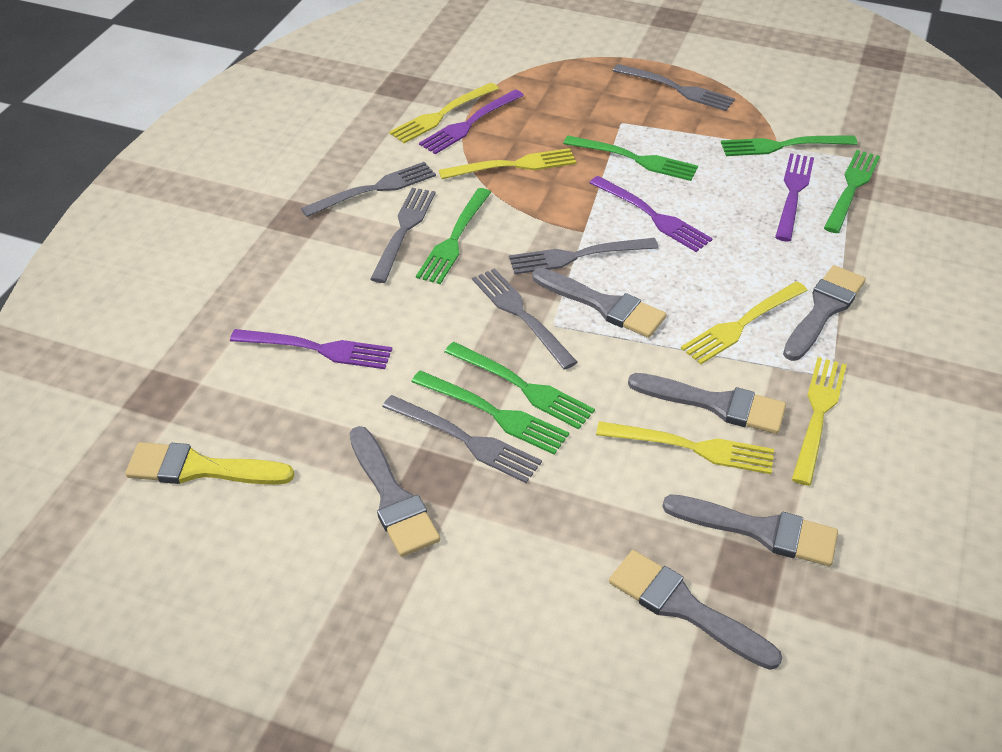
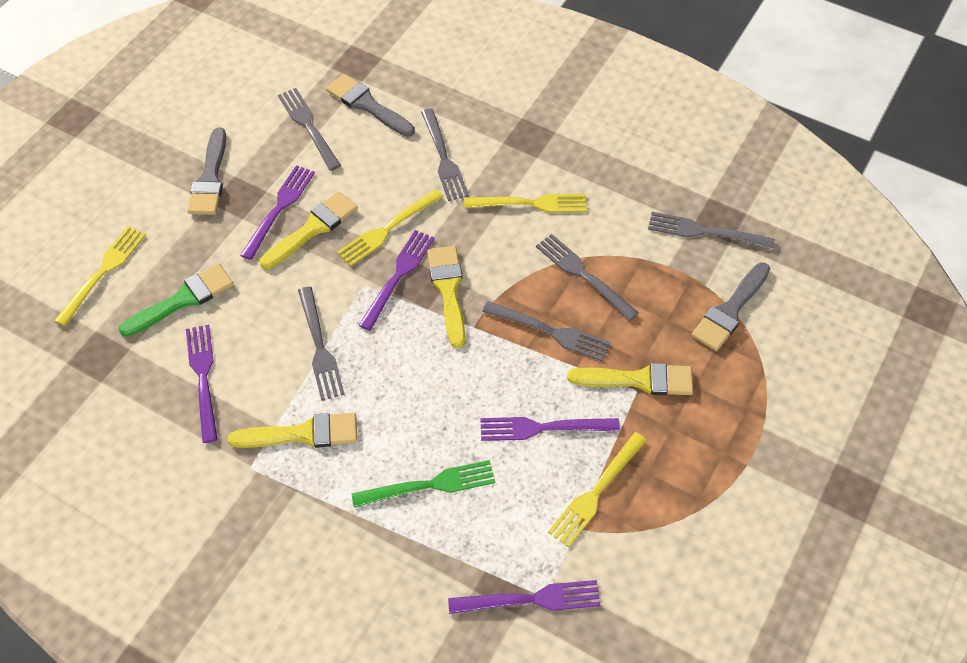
green brush: none = 0 -> [118,264,234,337] = 1
green fork: [411,371,569,455] [416,188,491,284] [445,342,595,429] [563,135,698,181] [721,135,858,156] [824,150,880,233] = 6 -> [351,460,495,508] = 1
grey brush: [349,426,440,557] [532,268,666,338] [609,550,782,670] [628,373,786,434] [662,494,838,566] [783,265,866,361] = 6 -> [187,127,226,215] [326,74,415,137] [691,262,770,351] = 3
purple fork: [230,329,392,369] [419,90,524,154] [590,176,713,252] [775,153,814,241] = 4 -> [186,325,218,443] [240,165,315,260] [359,230,435,331] [448,580,601,614] [481,417,620,441] = 5
yellow brush: [125,442,294,485] = 1 -> [228,413,357,448] [260,192,358,269] [427,246,465,348] [567,363,693,395] = 4
yellow fork: [389,83,499,143] [439,148,576,179] [596,421,774,474] [681,281,808,364] [792,357,847,486] = 5 -> [54,226,146,326] [337,189,444,267] [464,194,587,212] [548,432,647,547] = 4

